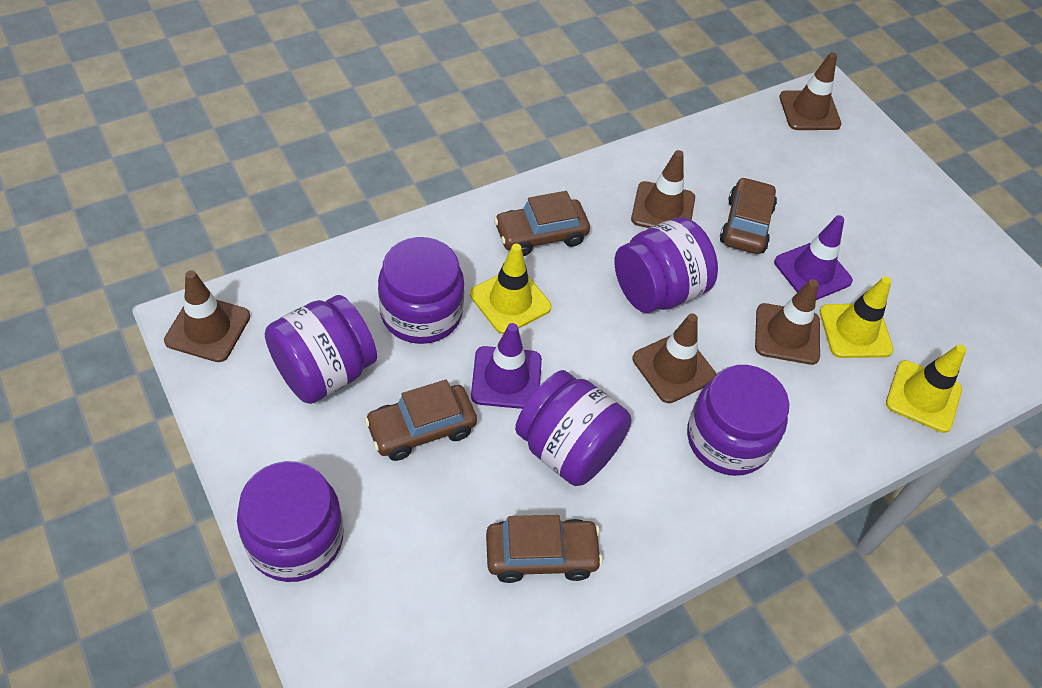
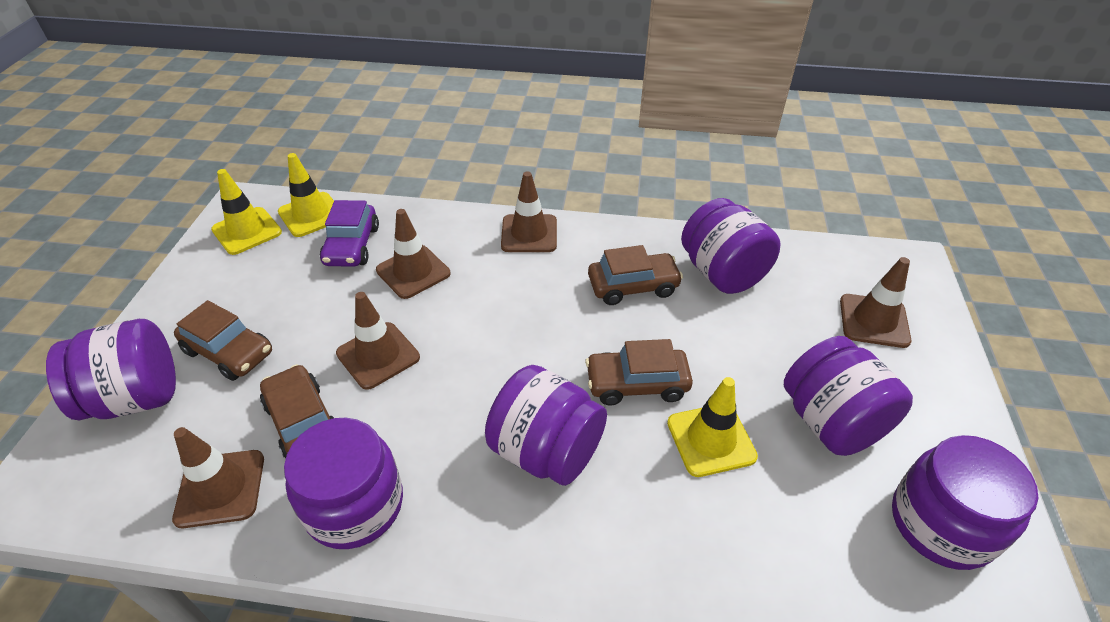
purple car: none = 0 -> [320,200,379,267] = 1
purple traffic cone: [471,323,542,409] [774,215,853,300] = 2 -> none = 0

